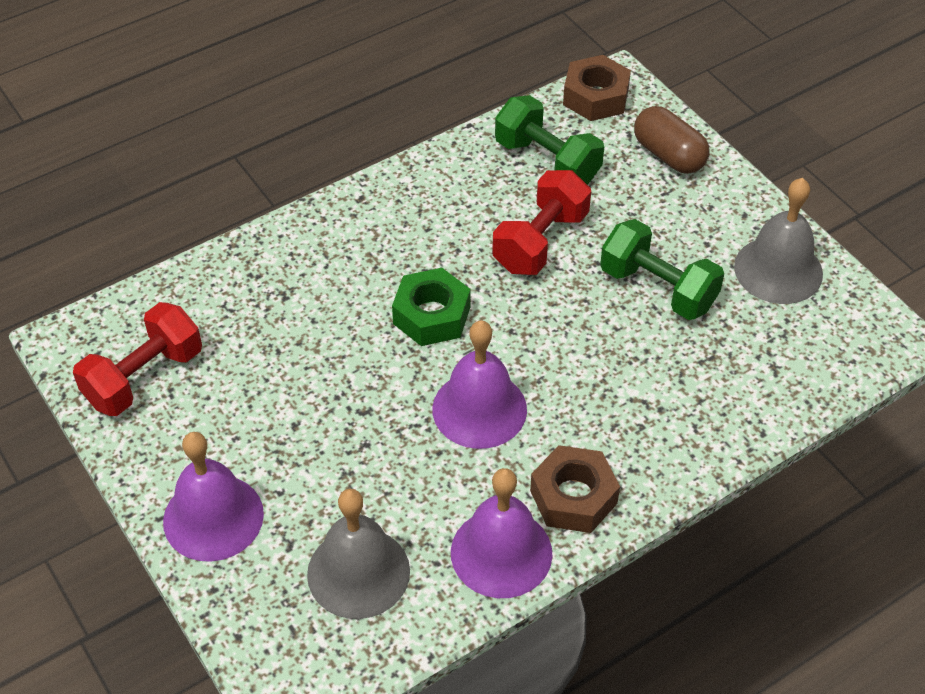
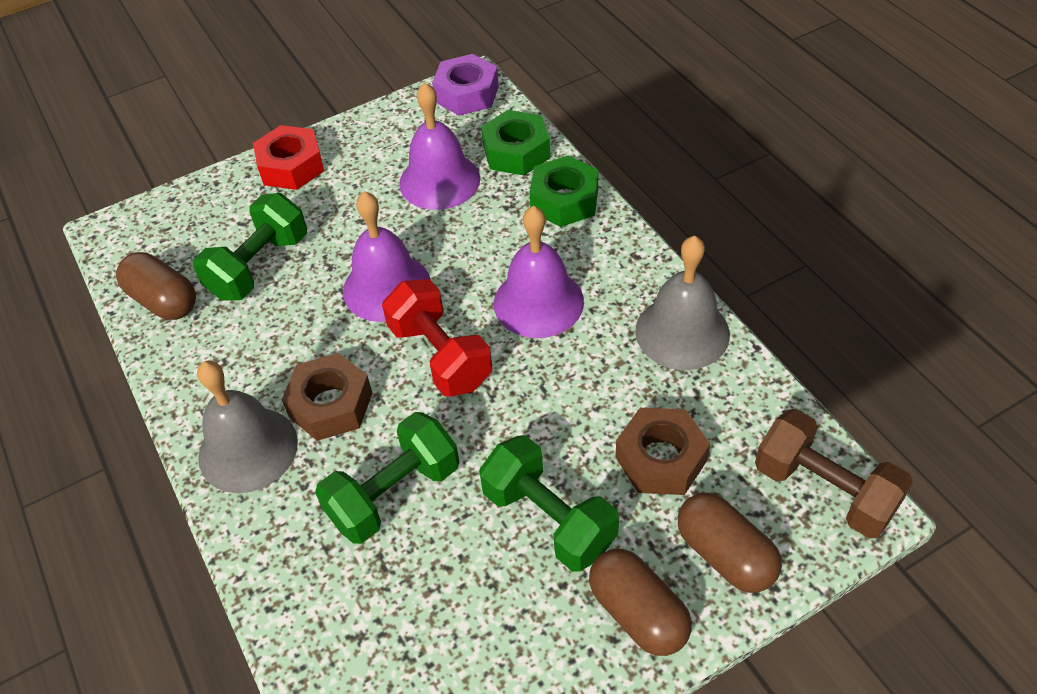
brown capsule: [634,106,709,174] = 1 -> [116,252,196,320] [589,549,692,656] [678,493,782,593] = 3
brown dumbbell: none = 0 -> [755,409,913,539] = 1
green dumbbell: [495,95,604,185] [600,219,724,320] = 2 -> [193,193,307,301] [315,412,459,544] [479,435,619,572] = 3
green nut: [392,268,471,346] = 1 -> [481,110,550,175] [529,156,599,227] = 2
purple nut: none = 0 -> [432,54,499,116] = 1
red dumbbell: [73,302,202,416] [492,170,591,275] = 2 -> [382,279,493,396] = 1
red nut: none = 0 -> [253,125,324,190] = 1

